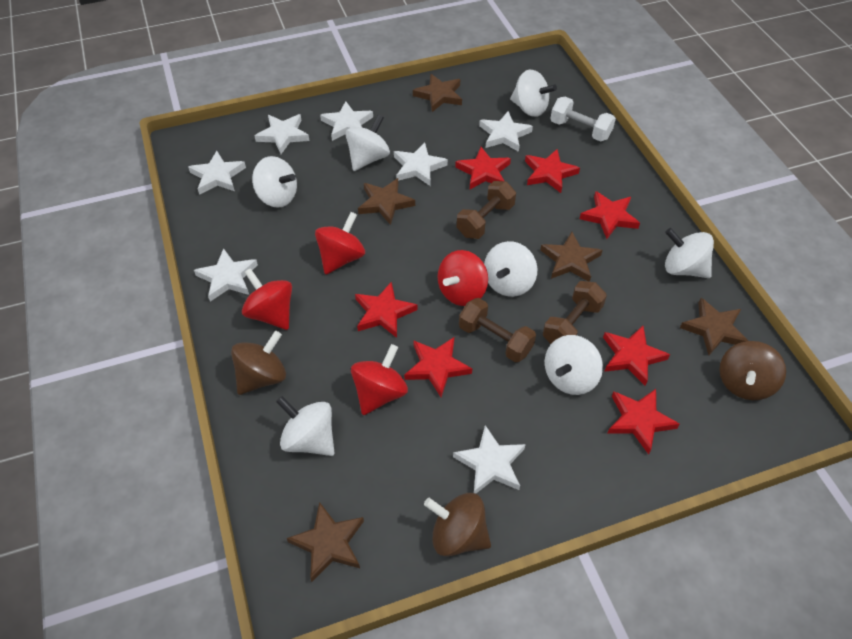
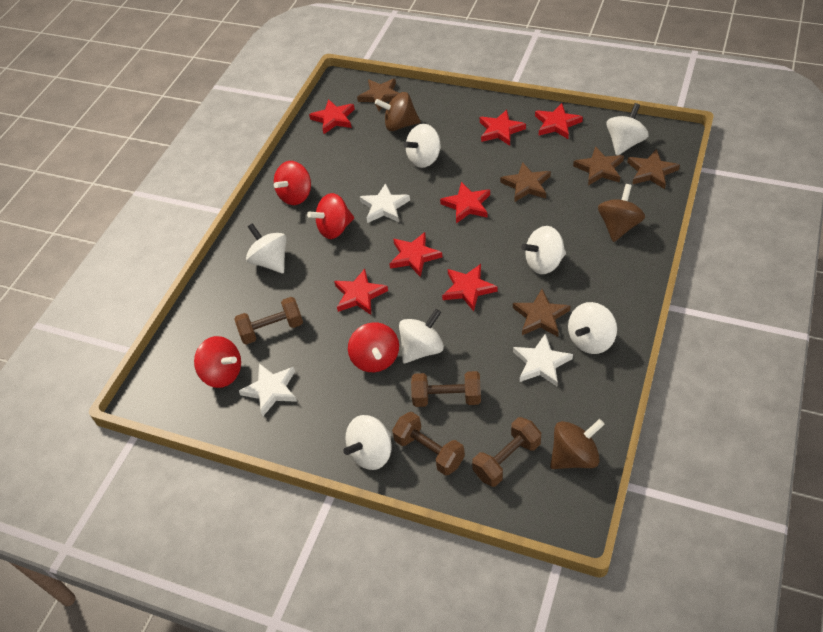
brown dumbbell: [457,181,516,239] [459,298,536,362] [543,281,607,344] = 3 -> [234,297,303,345] [392,412,465,476] [411,371,481,407] [472,417,541,487] = 4
white dumbbell: [550,97,616,141] = 1 -> none = 0
white star: [188,151,246,195] [194,248,258,302] [255,114,310,154] [320,101,373,141] [394,142,448,186] [453,425,526,494] [479,111,533,152] = 7 -> [239,363,297,416] [360,183,410,223] [513,334,573,386] = 3

